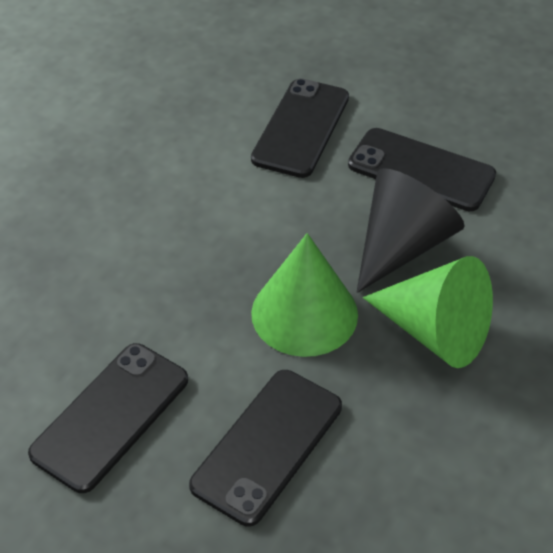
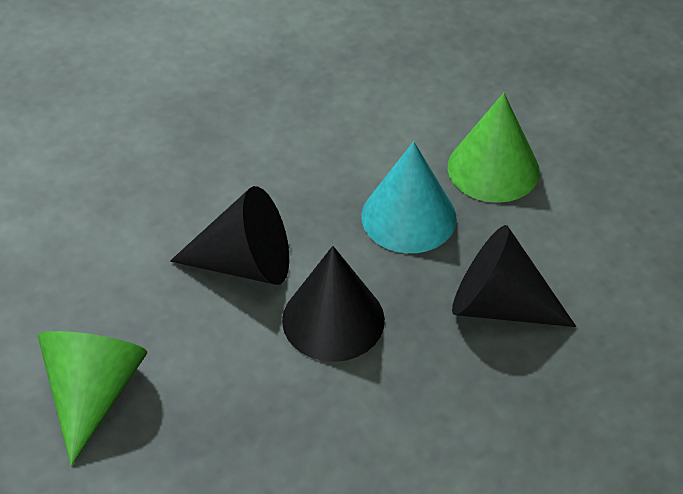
black cone: [356,168,465,293] = 1 -> [170,186,289,285] [282,246,385,362] [452,225,576,327] = 3
black phone: [28,343,188,493] [189,370,342,526] [251,78,349,178] [348,128,496,211] = 4 -> none = 0
turquoise cone: none = 0 -> [361,141,457,253] = 1

